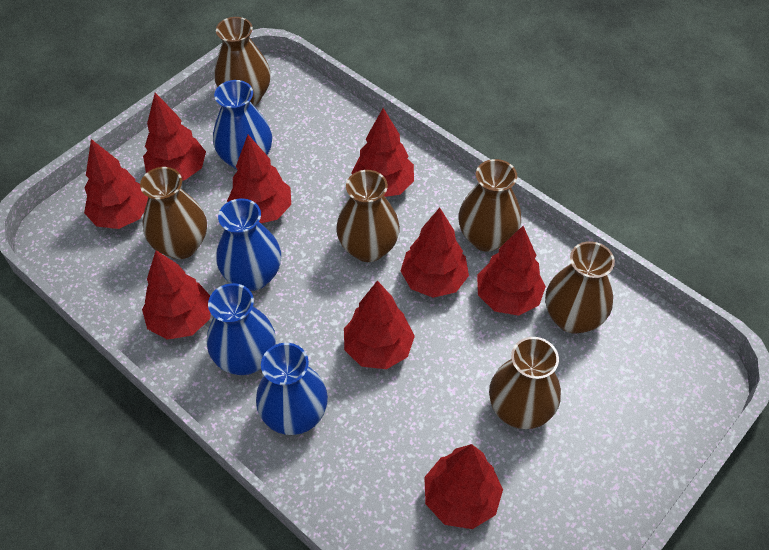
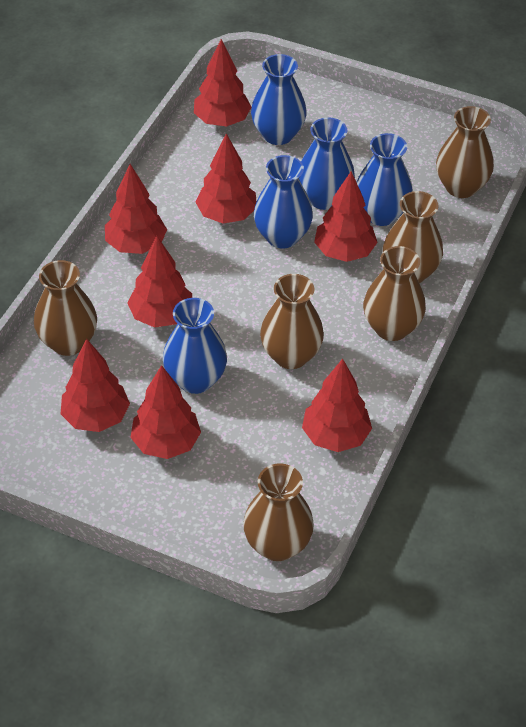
blue vase: [207,283,276,375] [213,80,272,170] [216,198,281,291] [256,343,328,435] = 4 -> [163,298,227,394] [251,54,307,145] [254,155,313,249] [299,117,355,210] [356,133,413,226] = 5
red tree: [84,139,148,229] [142,250,211,340] [143,93,206,181] [227,135,291,223] [344,280,415,369] [351,108,414,197] [401,208,469,298] [424,444,503,529] [477,226,546,316] = 9 -> [61,339,130,432] [105,164,167,254] [128,236,192,328] [130,365,201,459] [194,39,251,127] [195,133,256,223] [302,358,372,452] [314,171,378,262] = 8

